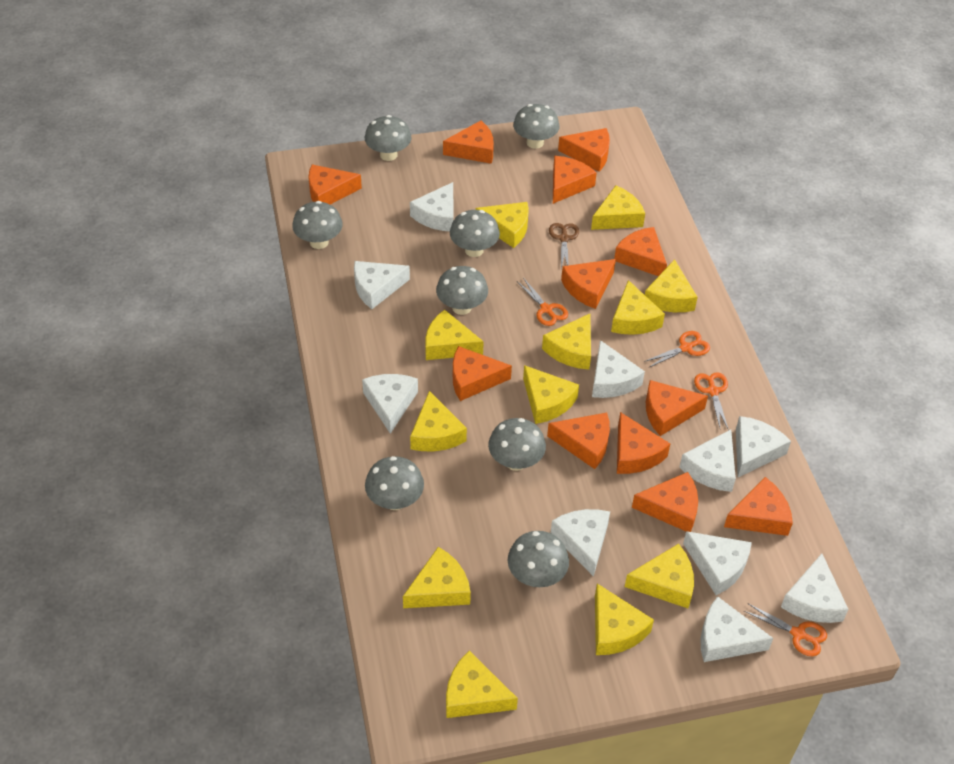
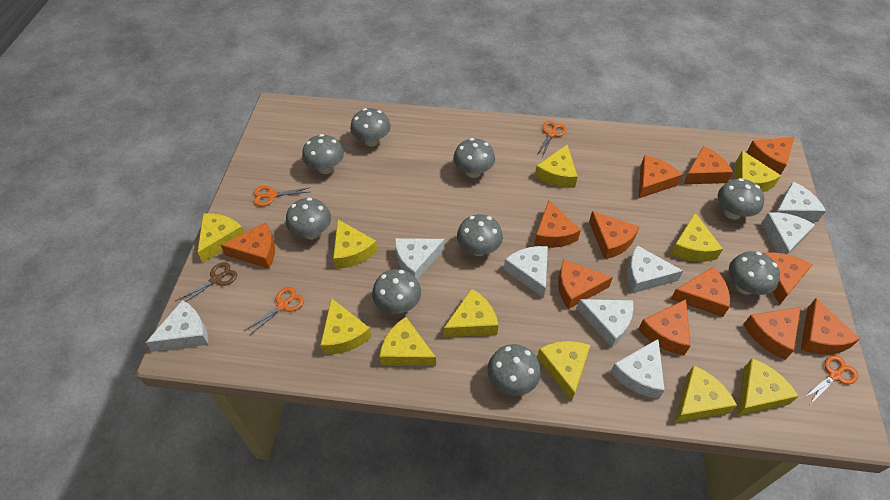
grey mushroom: [292,201,343,249] [365,115,412,161] [365,456,424,510] [436,266,488,315] [450,210,500,257] [488,418,546,471] [508,531,569,587] [513,104,559,149] = 8 -> [286,198,331,239] [302,134,344,174] [350,108,391,147] [372,269,421,314] [453,138,495,178] [457,214,503,256] [487,344,541,396] [718,178,765,220] [729,251,780,295] = 9
white cheese: [354,261,410,309] [362,374,418,434] [410,182,454,231] [551,509,610,577] [592,340,645,398] [680,430,736,492] [683,531,752,595] [701,596,773,662] [736,416,791,477] [781,554,849,623] = 10 -> [146,300,208,352] [395,238,445,280] [504,246,548,298] [576,299,633,348] [610,339,665,399] [627,245,683,293] [761,212,815,255] [776,181,826,222] = 8
yellow cheese: [403,547,471,608] [410,391,467,451] [425,310,484,360] [446,651,518,718] [475,202,529,248] [523,365,579,424] [542,314,591,370] [591,185,645,230] [595,584,654,655] [611,280,665,335] [625,544,694,608] [645,259,698,312] = 12 -> [197,213,244,262] [320,298,371,354] [333,220,378,269] [379,317,436,366] [444,289,498,337] [535,145,578,188] [537,341,590,402] [671,213,723,262] [675,366,737,423] [736,151,781,192] [737,358,799,416] = 11

